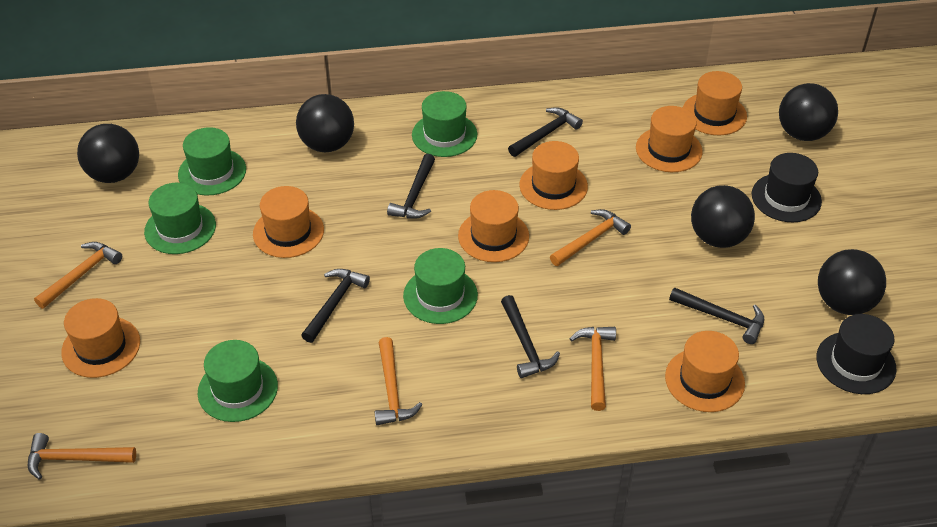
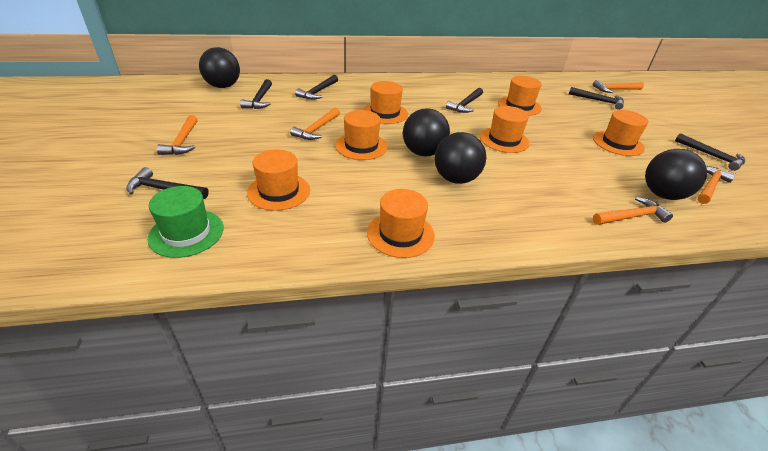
black ball: [77,124,139,183] [296,94,354,152] [691,185,755,248] [779,83,838,141] [818,249,886,315] = 5 -> [199,47,240,88] [403,108,450,157] [435,132,486,184] [645,149,707,200] = 4
black hammer: [301,269,370,343] [387,154,435,219] [501,295,560,378] [508,107,583,157] [669,287,764,344] = 5 -> [127,167,209,199] [240,79,272,109] [295,75,338,100] [446,88,483,113] [569,87,624,110] [675,133,745,171] = 6
black hat: [752,153,822,222] [816,314,897,394] = 2 -> none = 0
green hat: [144,183,216,254] [178,127,246,196] [198,340,278,422] [403,248,478,324] [412,91,477,157] = 5 -> [148,186,224,258] = 1

